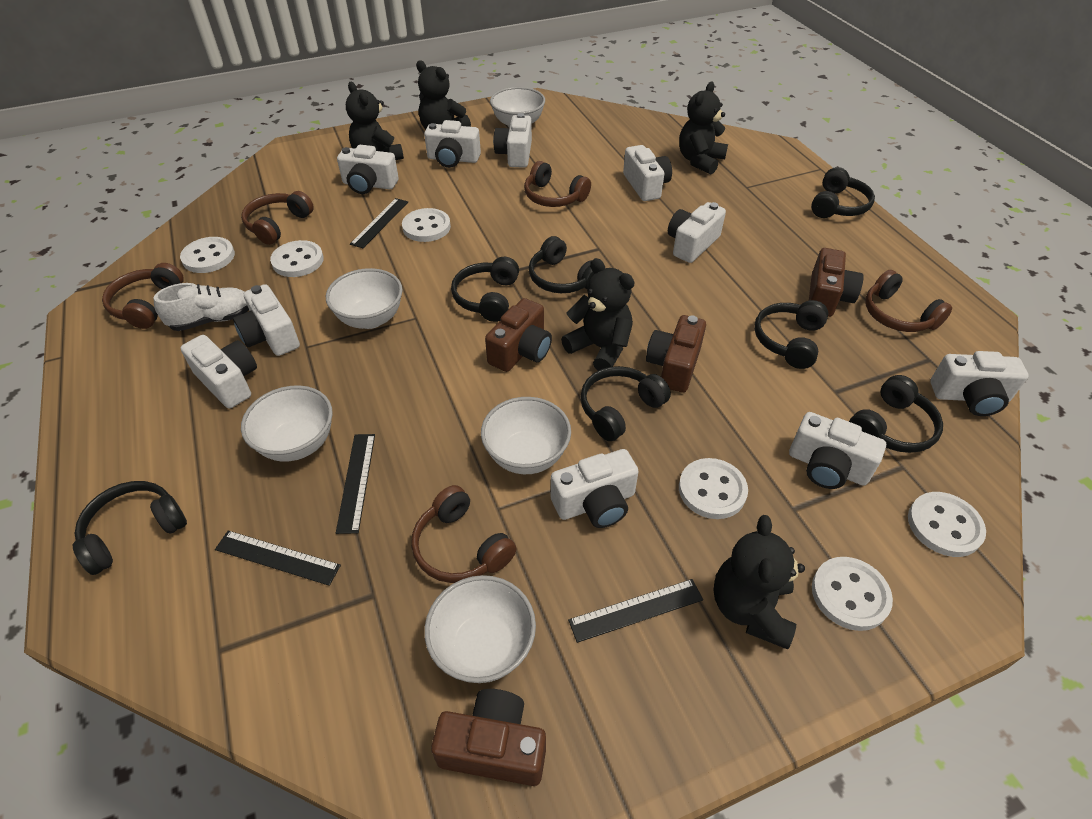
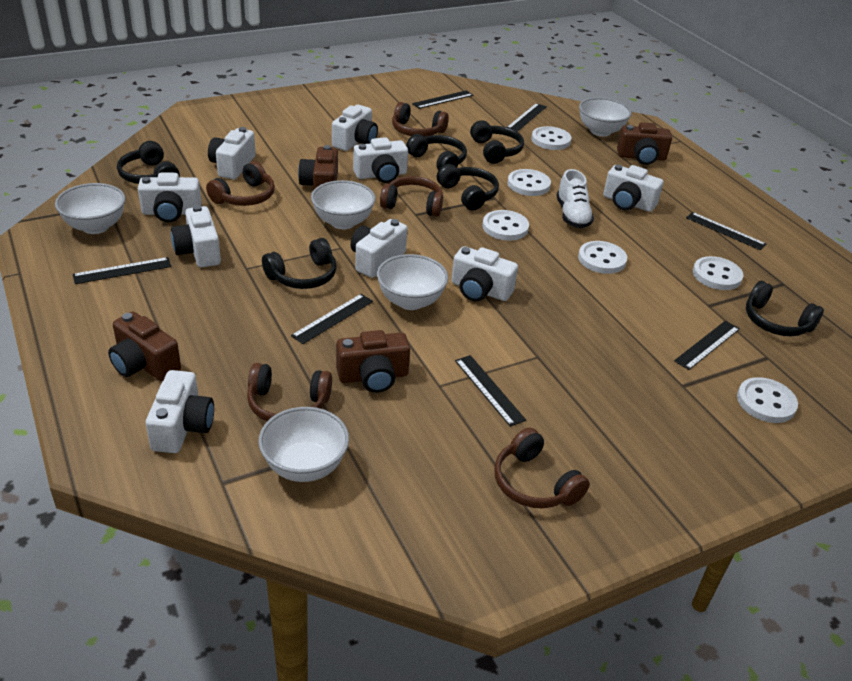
black headphones: [72,481,187,575] [451,257,519,322] [529,236,595,293] [580,366,671,441] [754,300,828,369] [811,167,875,218] [849,375,943,453] = 7 -> [117,141,180,184] [262,238,337,289] [406,134,467,170] [437,164,499,211] [470,120,524,164] [746,281,824,336] = 6
black ruler: [215,530,341,586] [336,434,375,534] [350,198,408,248] [568,579,703,643] = 4 -> [73,257,171,284] [291,294,373,344] [412,90,473,109] [455,355,526,427] [507,103,547,132] [674,321,740,370] [686,212,766,250] = 7
black teddy bear: [346,82,404,160] [416,60,471,130] [561,258,635,371] [679,81,728,174] [713,515,805,649] = 5 -> none = 0
white camera: [181,335,257,408] [233,284,300,356] [337,145,399,194] [424,120,481,168] [493,113,532,168] [551,449,639,528] [623,145,672,201] [668,202,726,263] [789,412,886,489] [930,351,1029,416] = 10 -> [138,173,201,222] [146,370,214,453] [171,205,221,268] [208,127,256,179] [332,105,378,151] [350,219,407,278] [353,137,408,183] [451,246,518,301] [603,165,663,212] = 9

